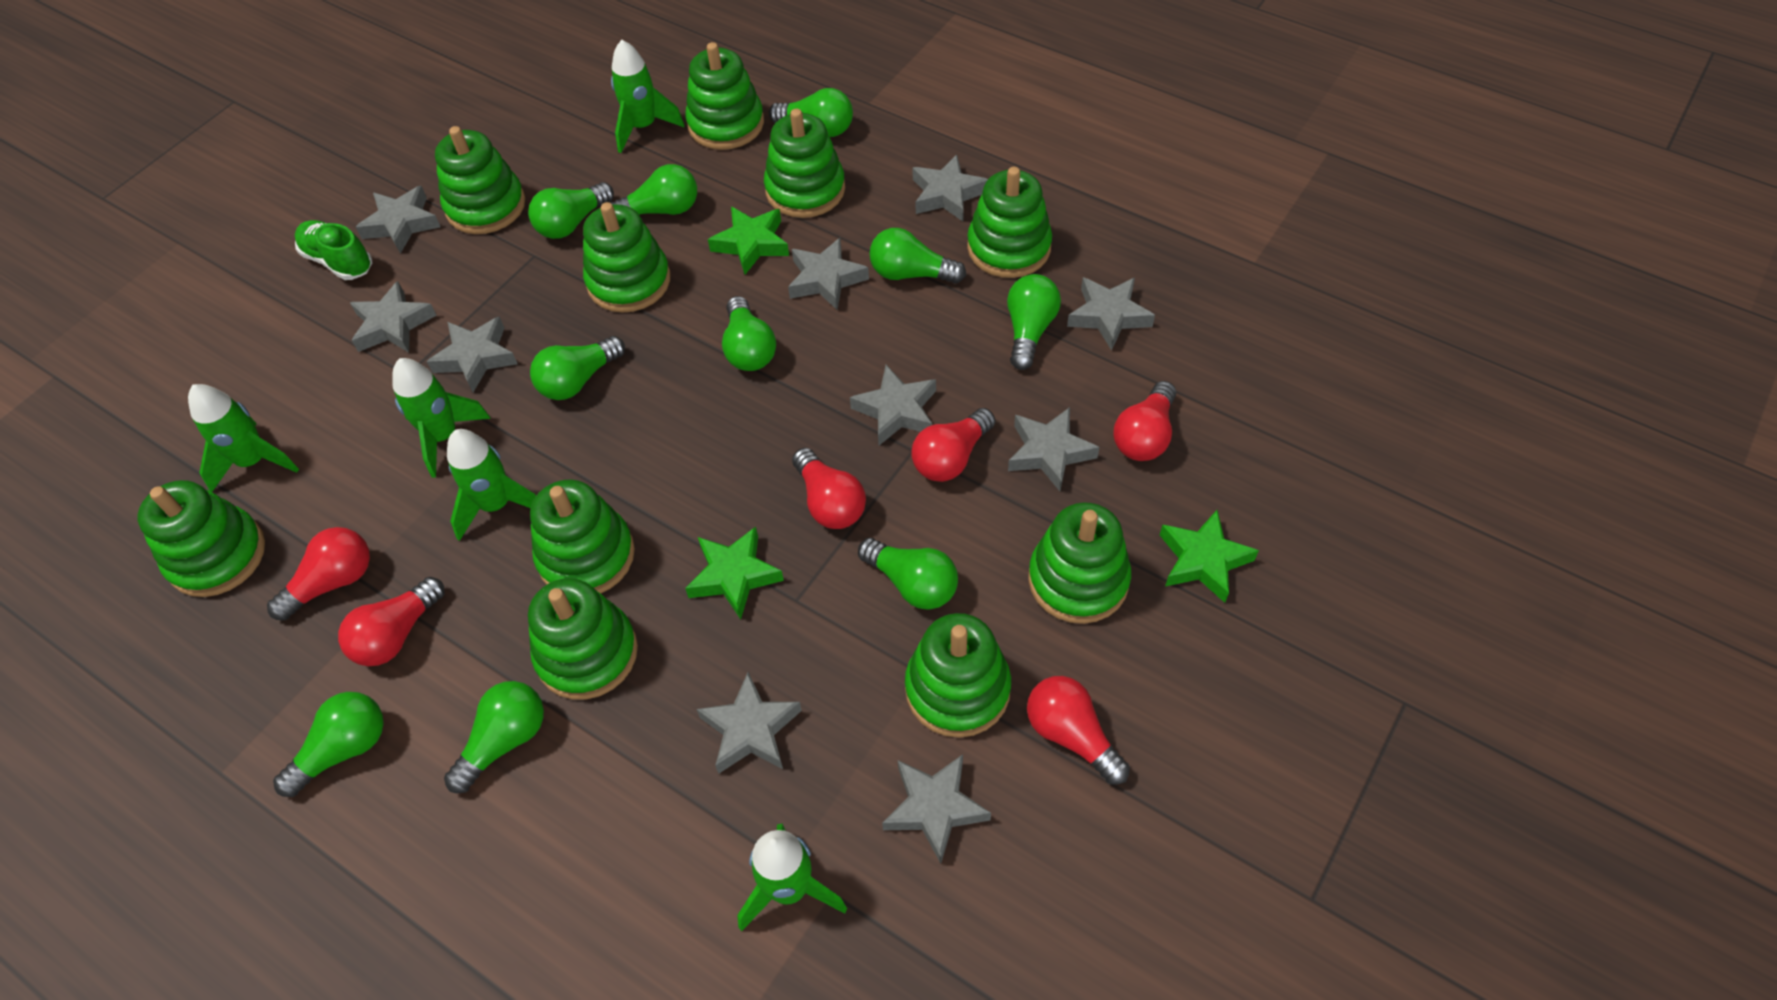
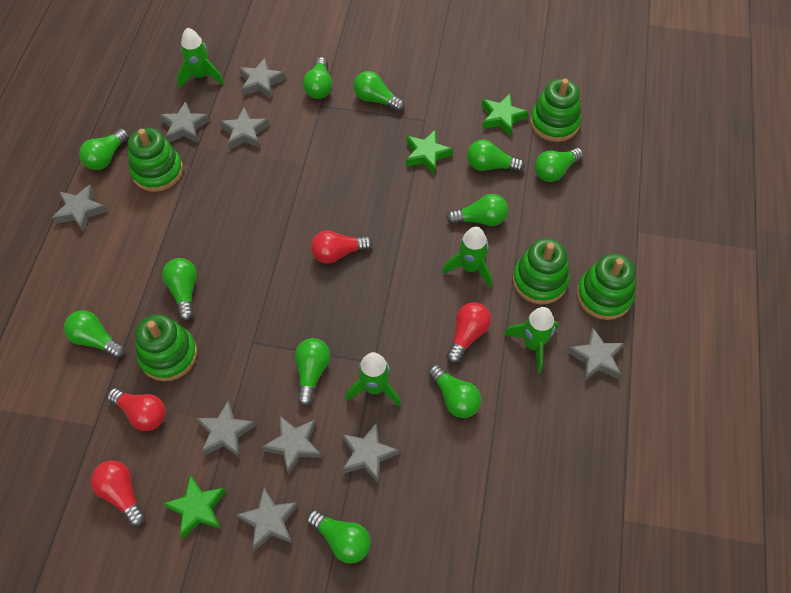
green light bulb: [273,692,384,797] [444,681,544,793] [528,182,614,239] [530,336,625,400] [611,164,697,215] [722,296,776,371] [769,88,853,137] [858,538,958,610] [869,228,966,284] [1007,274,1061,370] = 10 -> [64,310,125,358] [79,128,129,170] [162,258,197,321] [295,338,330,406] [303,57,332,99] [307,510,371,563] [354,71,405,112] [428,364,481,418] [446,194,508,226] [467,140,525,172] [535,148,583,182] = 11
green rocket: [188,384,299,492] [392,358,491,477] [447,429,536,541] [611,40,685,153] [737,824,847,931] = 5 -> [177,28,224,89] [345,352,401,407] [442,227,492,288] [504,307,558,373] = 4
green shoe: [295,220,372,280] = 1 -> none = 0
green stacking toy: [137,480,265,597] [435,126,525,234] [528,578,638,700] [530,480,635,594] [583,202,670,313] [685,42,764,150] [764,109,845,218] [905,613,1011,738] [967,167,1052,278] [1028,502,1131,624] = 10 -> [128,128,183,192] [135,314,197,381] [513,238,569,305] [530,79,581,142] [577,254,635,320] = 5
grey star: [350,281,437,353] [356,186,441,254] [427,316,517,392] [697,672,802,774] [788,238,869,310] [850,365,936,445] [882,754,991,864] [912,155,988,221] [1008,407,1099,491] [1067,277,1155,351] = 10 -> [52,184,107,232] [160,101,210,143] [196,400,256,458] [219,107,269,150] [236,488,299,551] [239,58,285,99] [262,416,322,475] [342,422,399,483] [567,327,624,381] = 9
red light bulb: [267,527,370,621] [338,577,445,666] [792,448,866,529] [911,408,995,482] [1027,676,1130,785] [1114,381,1176,461] = 6 -> [91,461,145,526] [107,388,166,431] [311,231,372,264] [446,302,491,363] = 4

